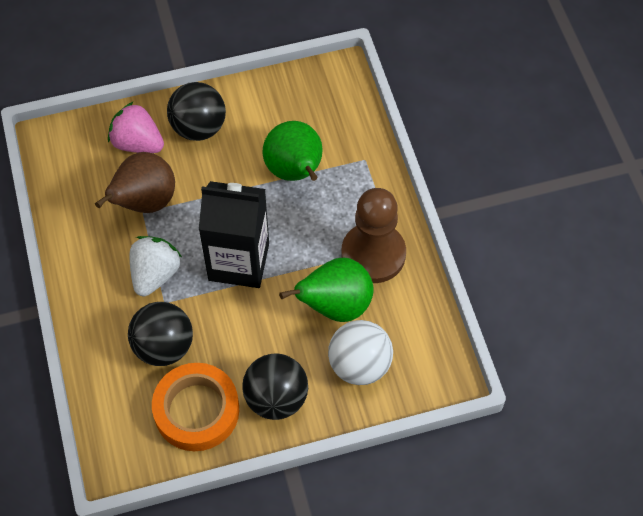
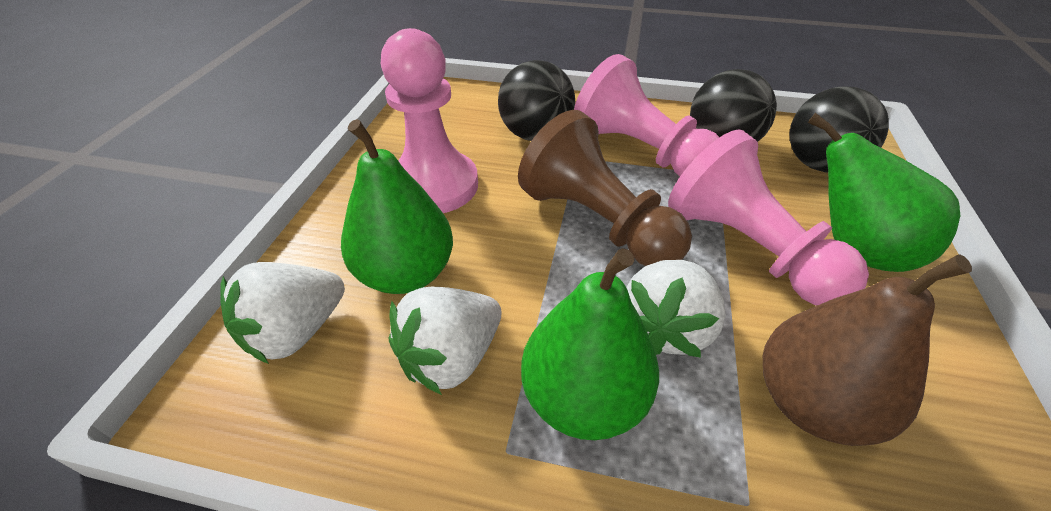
black carton: [199,181,269,288] = 1 -> none = 0
green pear: [262,121,323,181] [279,258,374,322] = 2 -> [341,119,453,294] [521,248,659,440] [808,113,960,272] = 3
orange tape: [152,363,239,451] = 1 -> none = 0
pink pawn: none = 0 -> [381,28,478,213] [574,54,720,176] [668,129,869,305] = 3
pink strawberry: [108,101,164,153] = 1 -> none = 0
white ball: [328,320,393,385] = 1 -> none = 0
white strawberry: [130,236,182,296] = 1 -> [221,262,345,364] [389,287,502,395] [626,260,726,358] = 3

